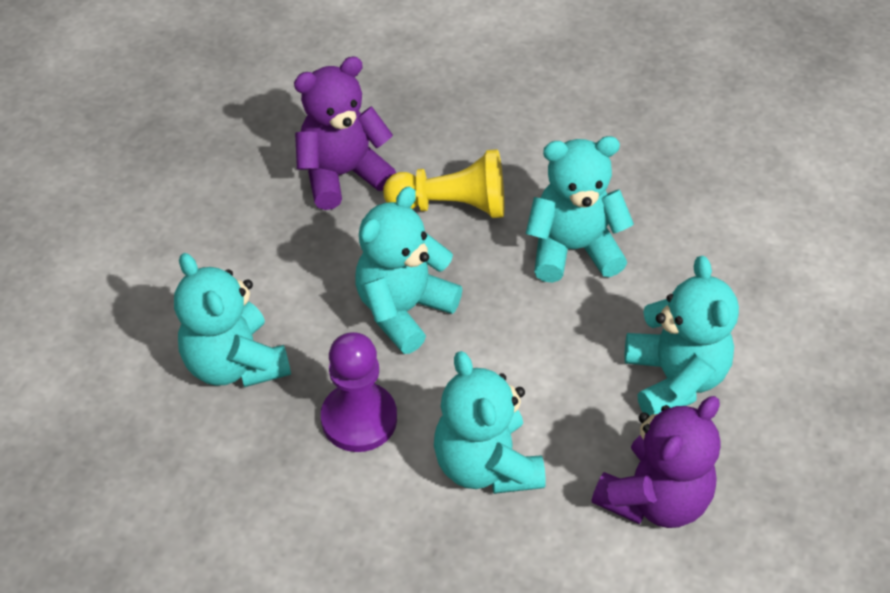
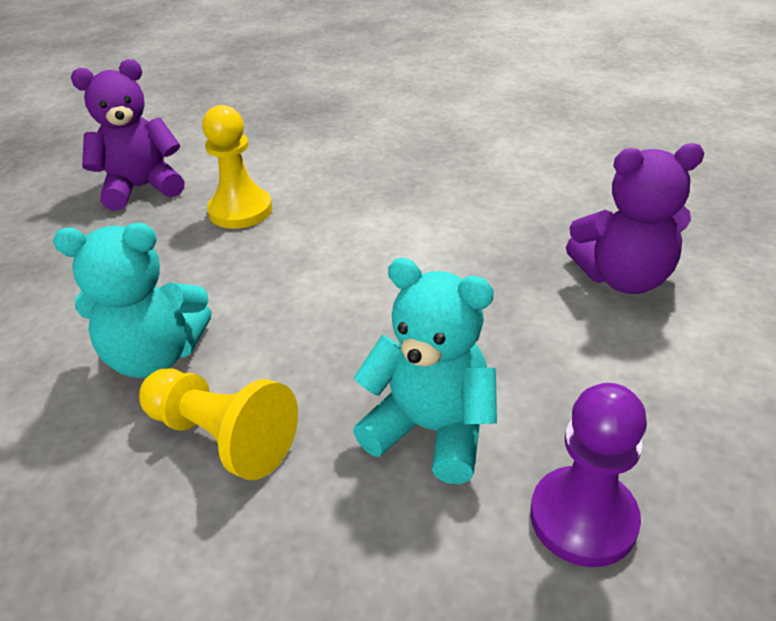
turquoise teddy bear: [174,253,291,387] [355,186,462,354] [434,351,546,494] [526,136,634,283] [625,256,739,416] = 5 -> [53,223,212,378] [353,258,497,484] = 2
yellow pawn: [383,149,504,218] = 1 -> [139,368,298,480] [202,105,272,229] = 2

